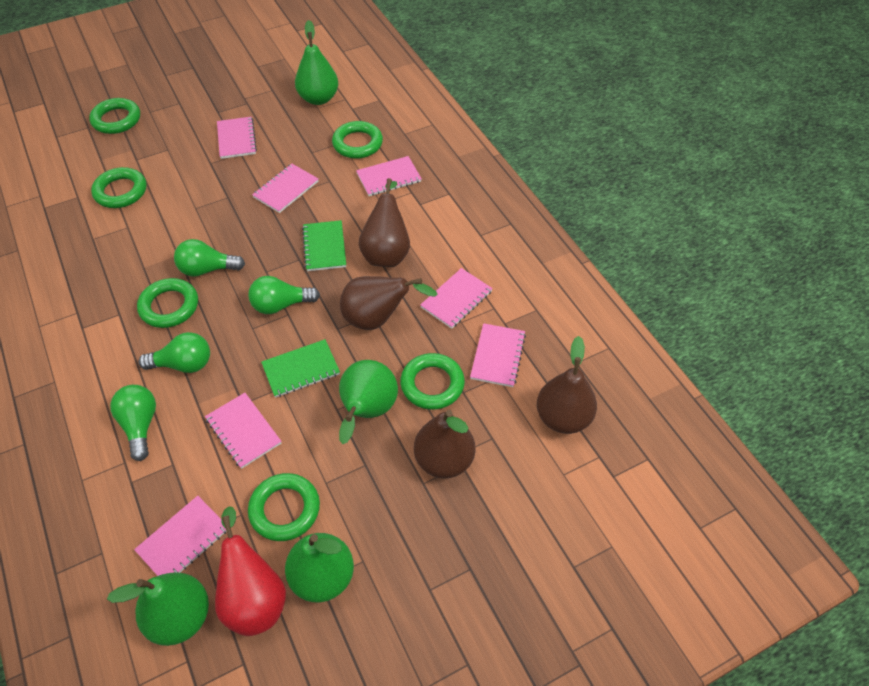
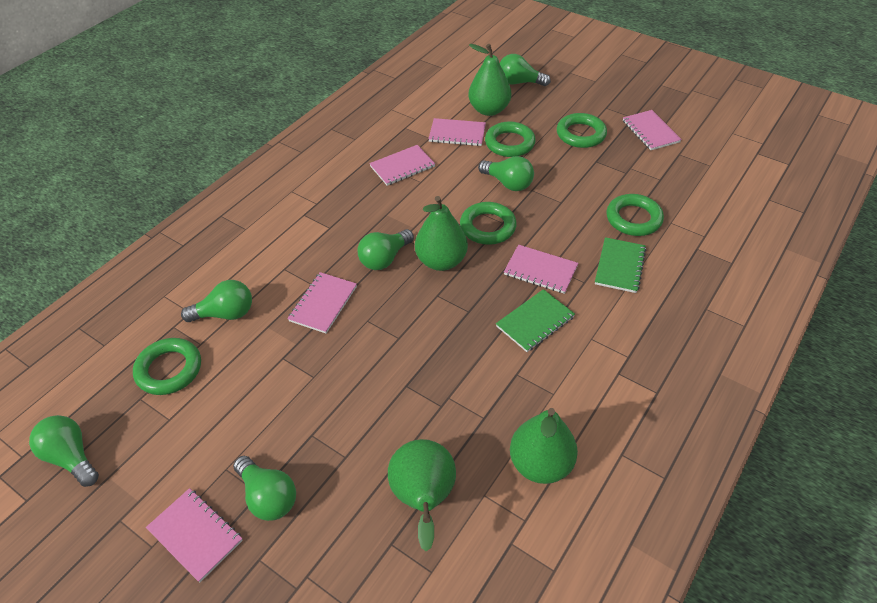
brown pear: [340,276,438,330] [359,178,410,267] [414,410,475,479] [537,336,597,434] = 4 -> none = 0
green light bulb: [110,385,156,461] [139,332,210,373] [174,239,245,277] [248,276,320,314] = 4 -> [29,415,99,487] [181,280,252,322] [233,456,296,521] [357,229,414,270] [478,156,534,191] [500,54,551,86] = 6
green ring: [89,98,140,134] [91,167,147,208] [137,278,198,328] [248,473,320,541] [332,121,383,159] [400,353,465,410] = 6 -> [133,338,201,395] [460,202,517,245] [485,122,536,157] [557,113,607,148] [606,194,664,236] = 5
pink notebook: [134,496,226,576] [205,393,282,469] [217,117,257,159] [252,164,319,213] [356,156,422,196] [420,268,493,329] [470,323,526,387] = 7 -> [146,488,243,582] [287,272,357,334] [369,145,435,186] [428,118,486,146] [504,245,578,294] [623,110,682,150] = 6
red pear: [215,506,286,636] = 1 -> none = 0

